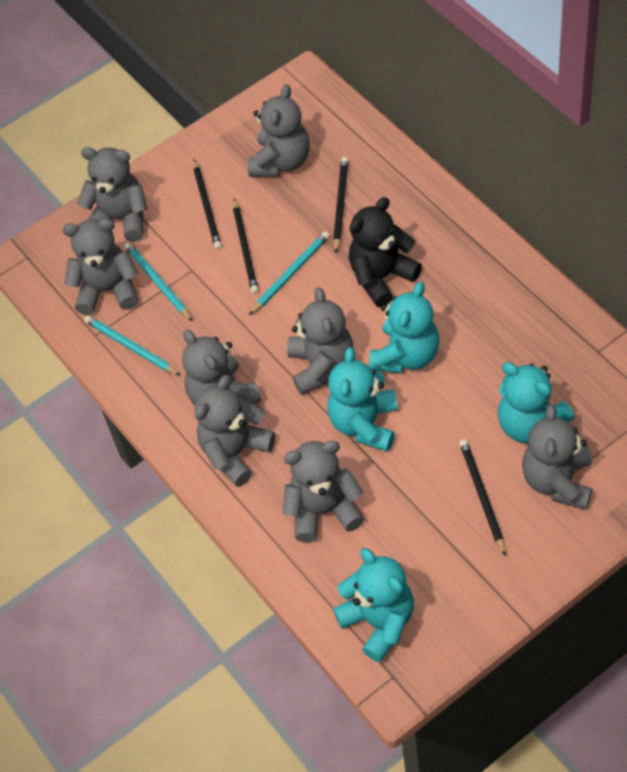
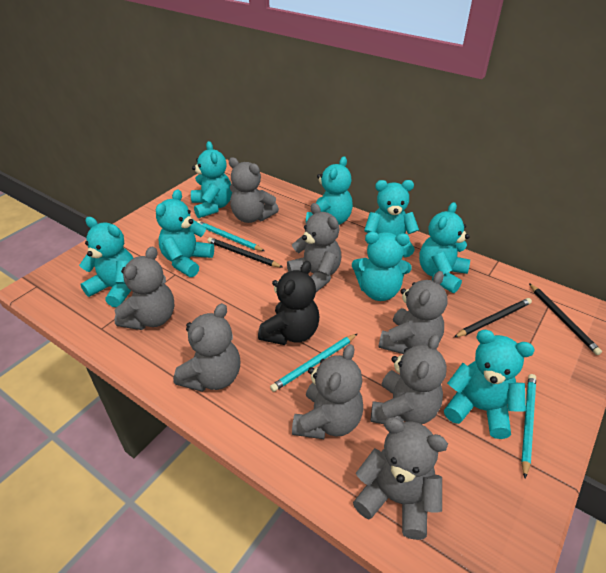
black pencil: [193,159,222,249] [233,199,259,294] [333,157,348,253] [459,439,506,556] = 4 -> [208,237,283,268] [454,298,532,337] [529,283,602,355] = 3
turquoise teddy bear: [328,347,398,452] [333,548,414,663] [369,282,439,373] [498,362,575,443] = 4 -> [79,217,133,307] [156,190,214,277] [191,141,232,218] [306,156,353,225] [352,232,411,301] [364,180,419,257] [419,202,470,293] [444,330,535,439] = 8

